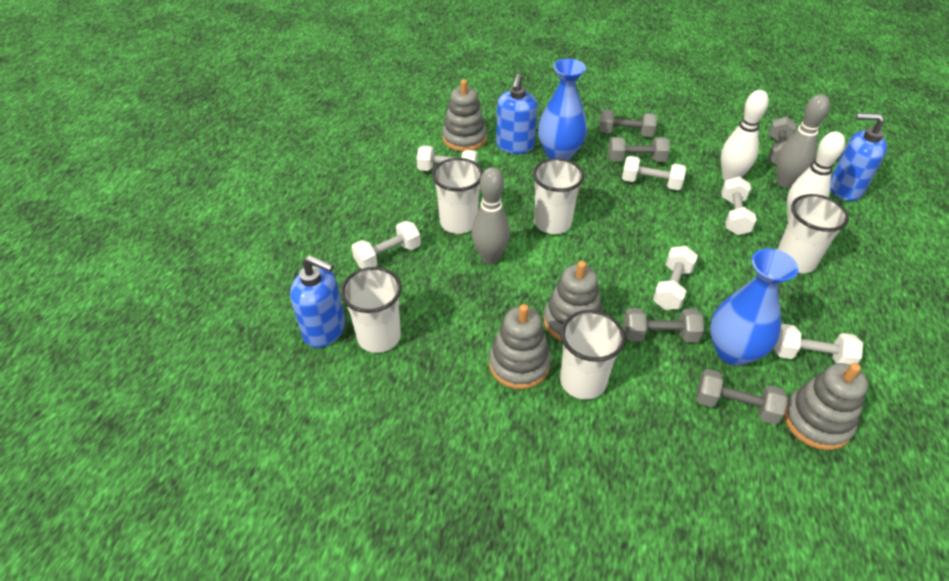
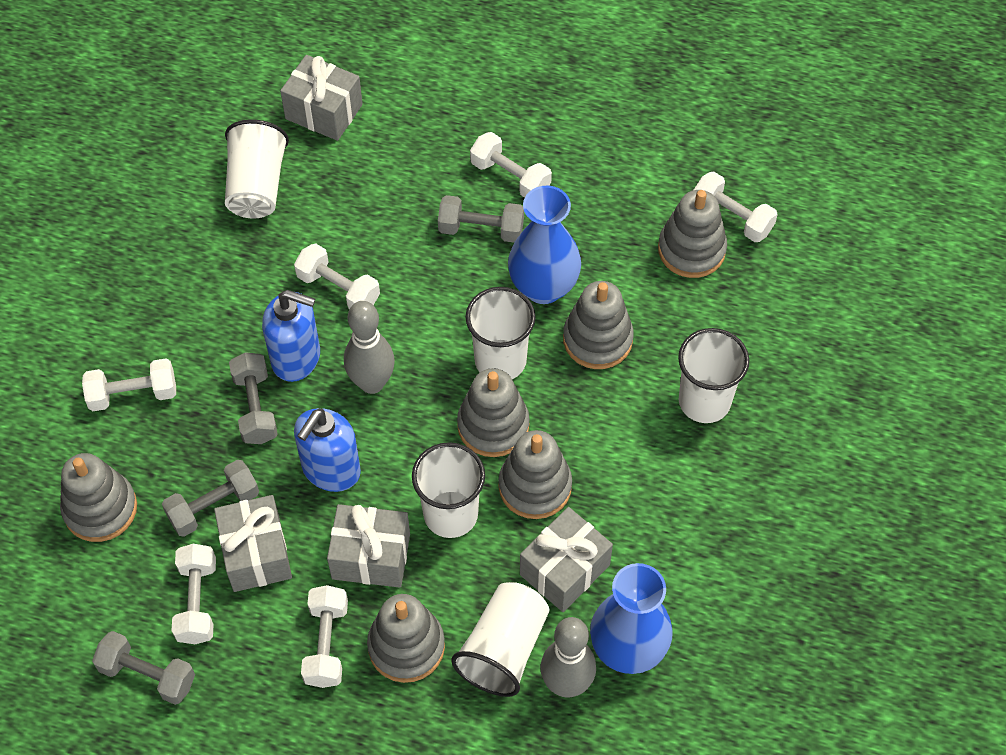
blue soap dispenser: [290,256,345,348] [496,74,538,154] [830,113,887,201] = 3 -> [262,290,320,382] [294,408,361,492] = 2
grey dumbbell: [599,109,657,137] [608,137,670,162] [624,308,704,342] [697,369,788,425] [769,116,796,165] = 5 -> [92,631,195,705] [162,460,259,537] [229,352,278,444] [438,195,524,243] = 4
grey gift: none = 0 -> [214,495,292,592] [280,55,363,141] [327,504,410,588] [520,507,613,612] = 4
grey stacking toy: [442,79,487,151] [489,304,551,389] [544,261,602,341] [784,363,868,450] = 4 -> [60,453,137,542] [367,594,445,683] [457,368,530,457] [499,430,572,519] [563,281,634,369] [658,190,727,278] = 6
white bowling pin: [721,90,769,181] [787,131,845,222] = 2 -> none = 0

